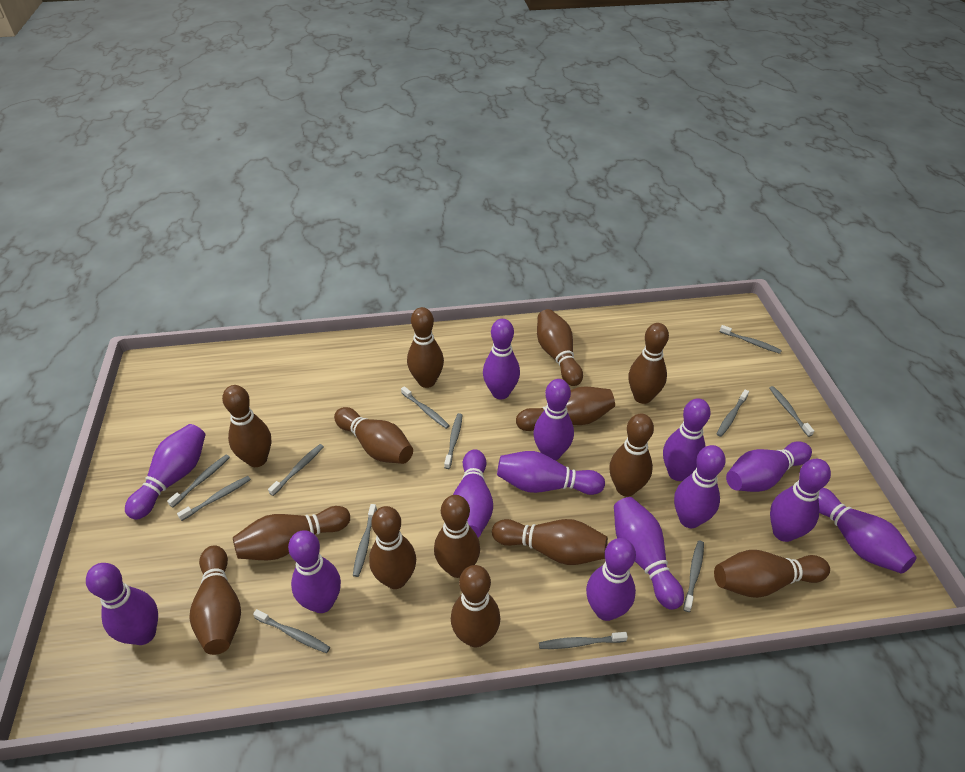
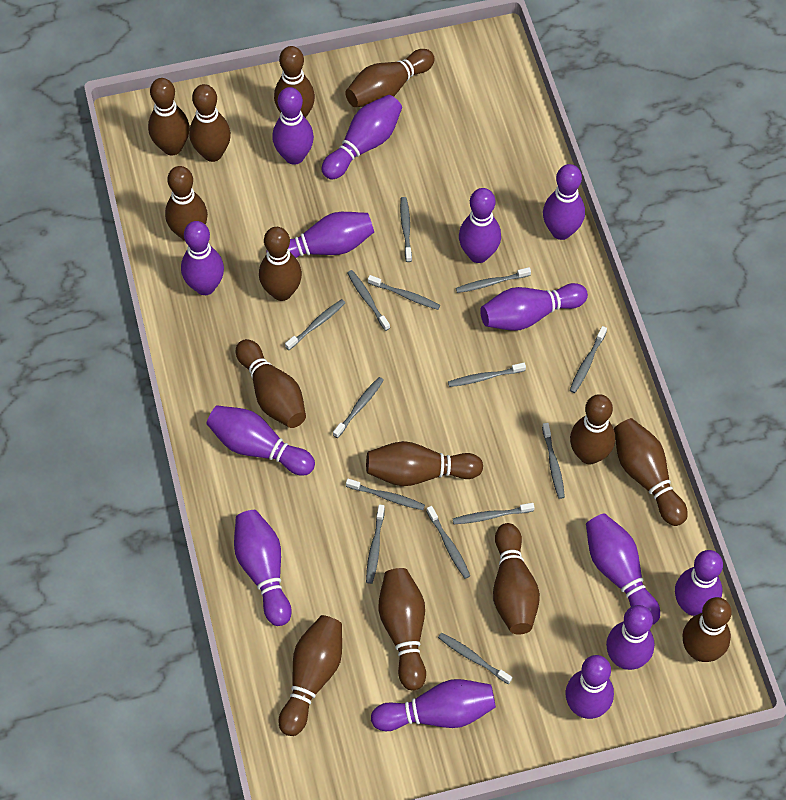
grey toothbrush: [167,455,230,508] [177,476,251,521] [253,609,330,653] [268,444,324,496] [353,504,377,577] [401,386,450,429] [444,413,462,469] [539,632,628,649] [683,541,704,612] [717,389,749,437] [720,325,782,354] [769,386,814,437] = 12 -> [285,299,345,350] [333,377,384,438] [346,479,425,510] [347,270,390,331] [366,504,385,584] [368,275,440,310] [400,197,412,262] [426,506,470,579] [438,633,512,684] [448,363,526,387] [453,503,535,524] [456,267,531,293] [542,423,565,499] [570,326,607,393] = 14

